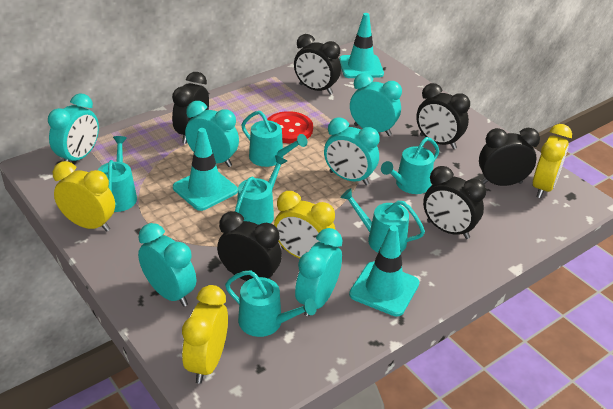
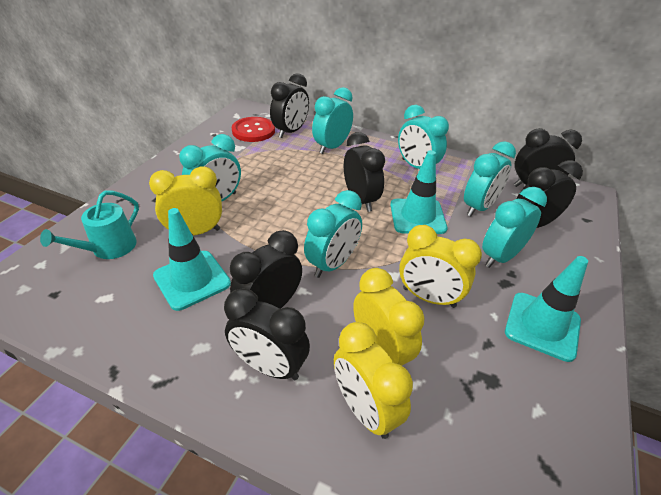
turquoise watering can: [98,136,137,212] [225,270,317,337] [235,155,287,225] [241,111,307,167] [340,188,425,252] [381,137,439,194] = 6 -> [40,190,139,259] = 1

